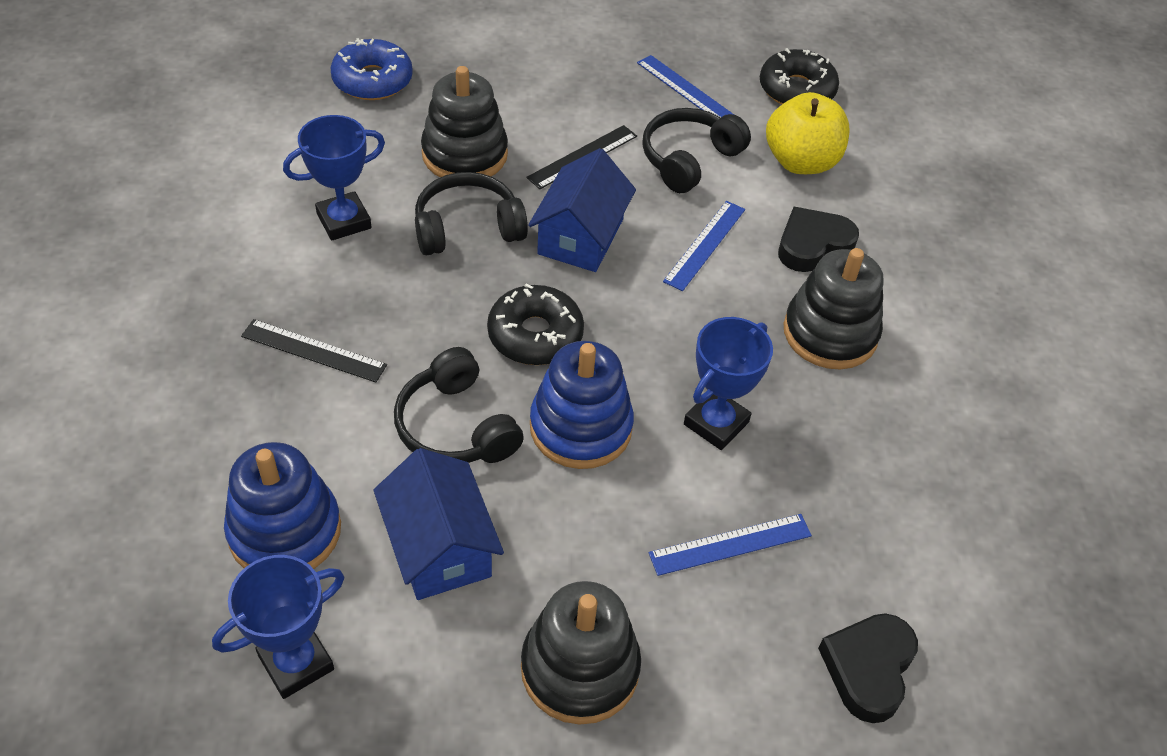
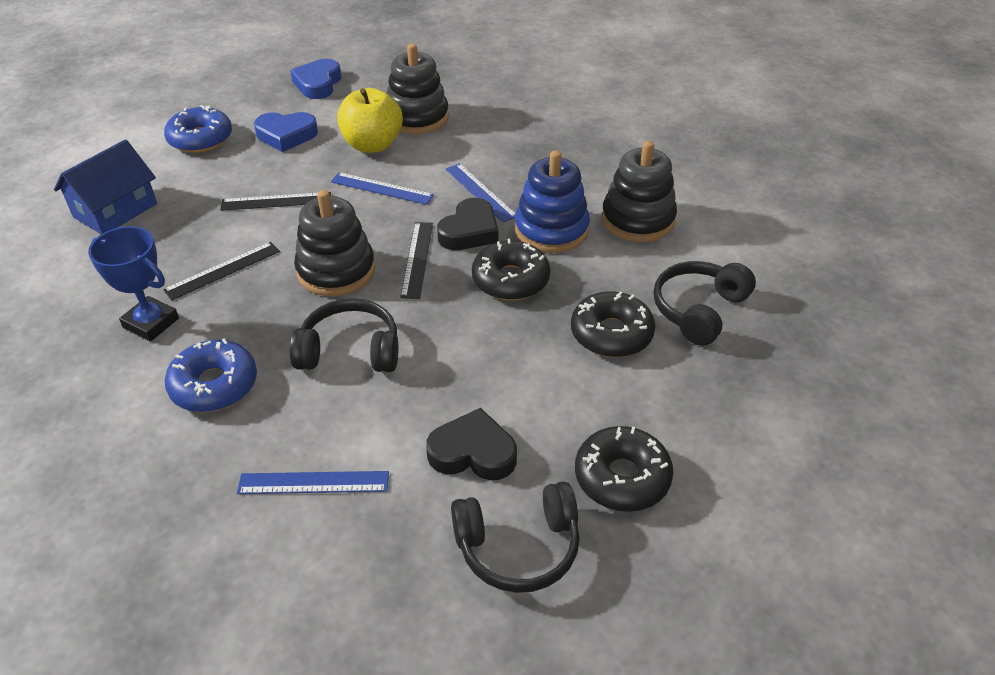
black donut: [487,284,584,365] [760,48,839,105] = 2 -> [472,239,550,300] [571,291,655,357] [575,426,673,512] = 3
black ruler: [241,319,387,383] [526,125,637,189] = 2 -> [163,242,280,301] [220,192,331,211] [400,222,433,299] = 3
blue donut: [331,38,413,100] = 1 -> [164,105,232,153] [165,338,257,412] = 2
blue heart: none = 0 -> [254,112,318,152] [290,59,341,99] = 2
blue house: [374,448,504,600] [528,148,636,272] = 2 -> [54,139,157,234] = 1
blue stacking toy: [224,442,341,569] [530,341,634,469] = 2 -> [515,150,590,253] = 1
blue trophy: [212,555,344,699] [283,115,385,240] [684,317,773,450] = 3 -> [88,226,179,342] = 1

